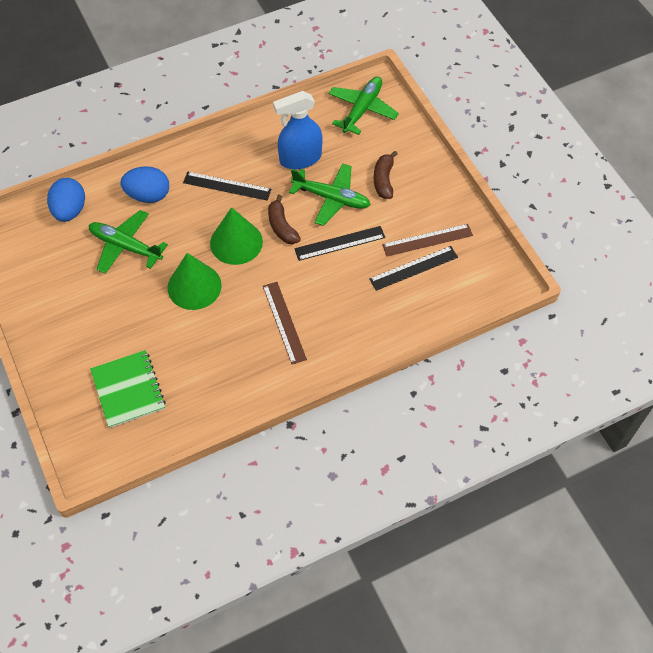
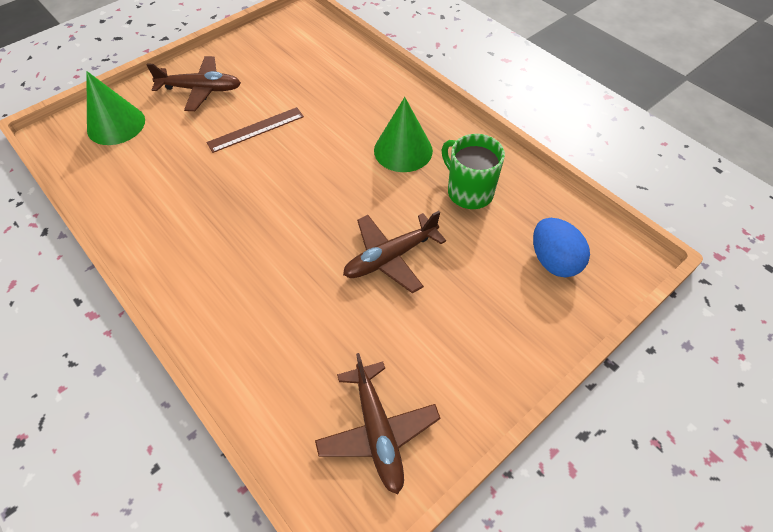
black ruler: [183,172,271,200] [294,226,385,261] [369,246,458,291] = 3 -> none = 0
blue egg: [47,178,85,222] [120,166,169,203] = 2 -> [533,218,590,277] = 1
blue spray bottle: [273,91,323,169] = 1 -> none = 0
brown banana: [268,195,301,244] [374,151,397,199] = 2 -> none = 0
brown plane: none = 0 -> [146,56,241,111] [315,353,440,494] [343,211,446,293] = 3
brown ruler: [263,282,307,364] [382,224,473,256] = 2 -> [207,107,304,153] = 1
green mug: none = 0 -> [442,134,505,209] = 1
green notebook: [90,350,166,428] = 1 -> none = 0
green plane: [89,210,168,274] [289,163,371,226] [328,77,399,135] = 3 -> none = 0

